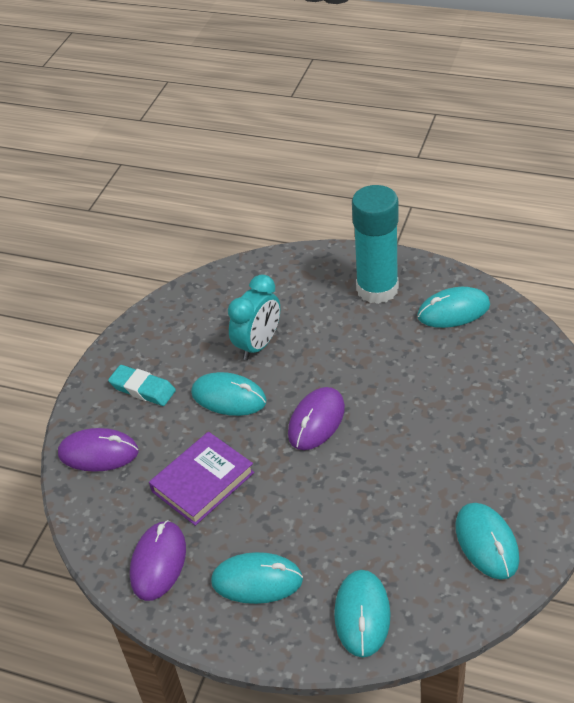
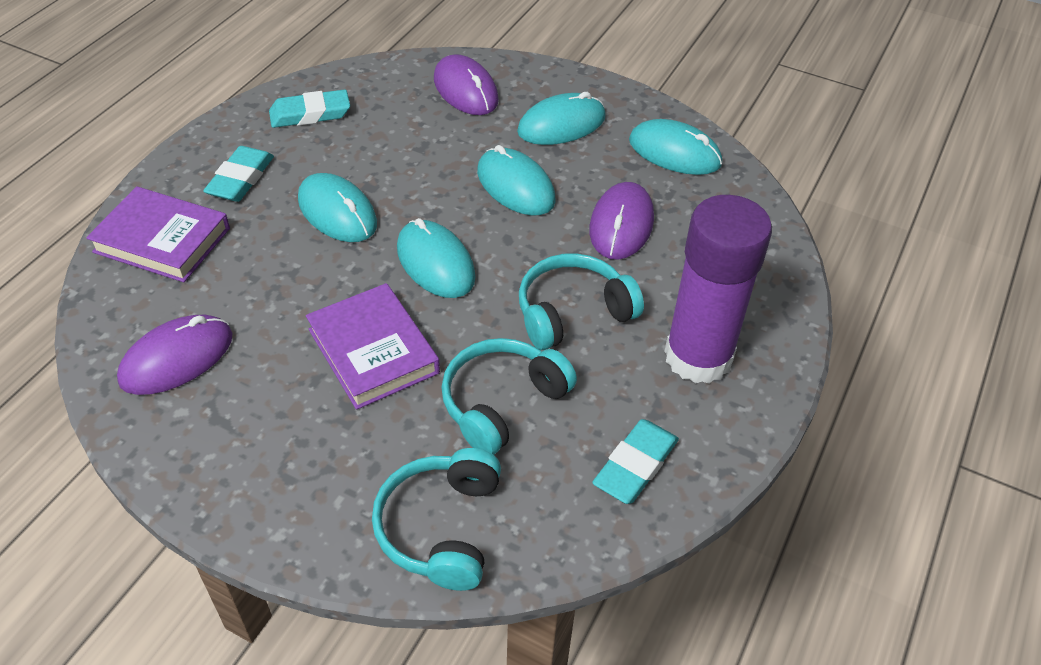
purple book: [149,432,254,526] = 1 -> [86,186,230,282] [306,283,440,410] = 2
purple glue stick: none = 0 -> [664,195,772,384] = 1
turquoise clock: [228,275,280,360] = 1 -> none = 0
turquoise eraser: [108,365,176,406] = 1 -> [203,146,274,202] [269,89,350,128] [592,419,679,504] = 3
turquoise glue stick: [352,185,399,304] = 1 -> none = 0
turquoise headphones: none = 0 -> [372,448,501,591] [441,338,577,455] [519,253,644,350] = 3

